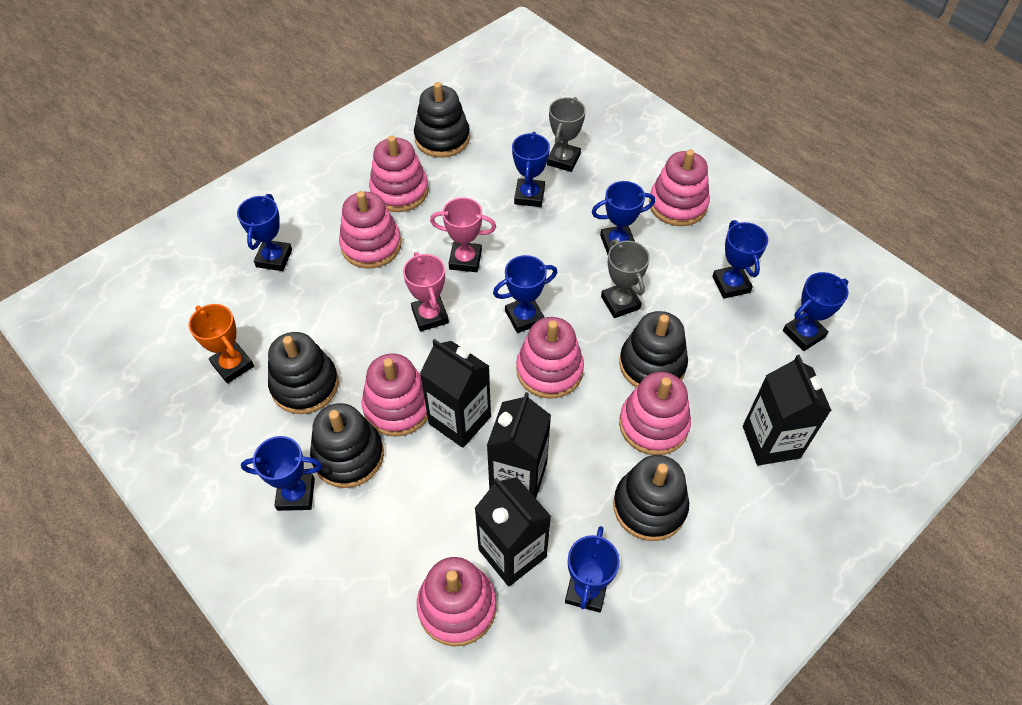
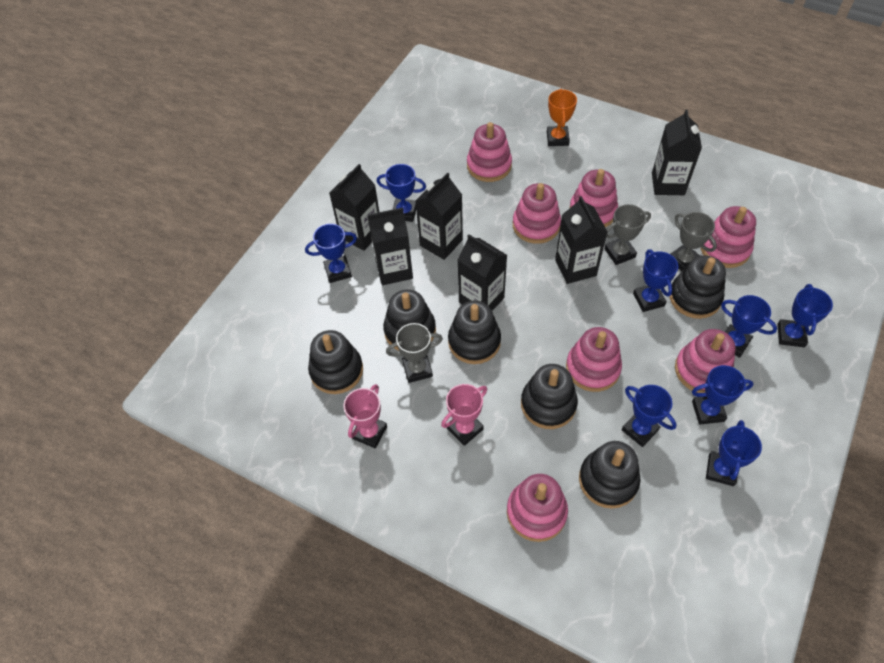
black carton: [420,339,491,448] [474,477,551,586] [487,392,551,498] [743,355,832,466] = 4 -> [329,164,379,251] [368,207,413,285] [415,172,463,260] [458,234,507,311] [555,196,607,284] [652,109,702,195] = 6
black stacking toy: [268,332,339,414] [310,403,384,488] [414,82,470,158] [613,455,689,541] [619,311,688,387] = 5 -> [308,330,363,394] [383,289,436,351] [448,301,501,364] [521,364,578,429] [579,441,640,509] [670,255,726,319] = 6
grey trophy: [547,97,586,172] [601,239,650,318] = 2 -> [386,323,443,383] [604,204,651,265] [670,212,717,271] = 3

